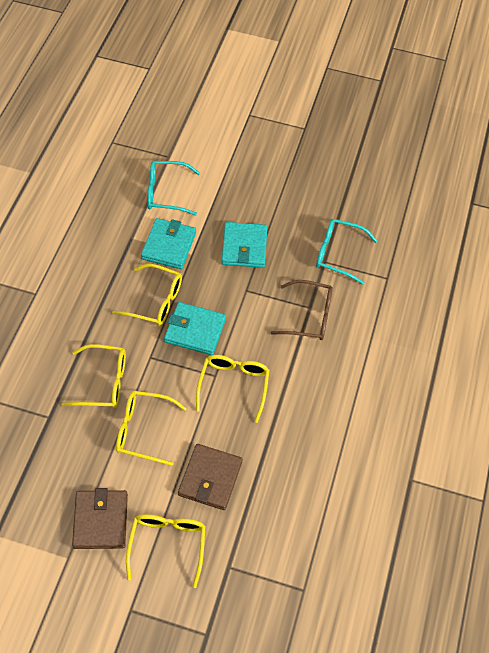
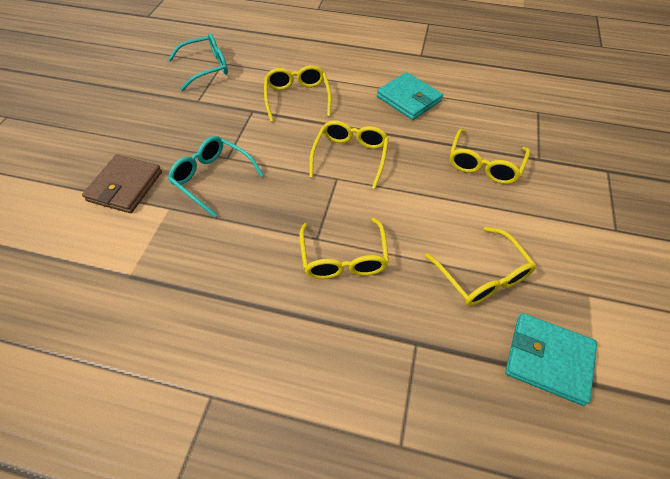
brown glasses: [271,280,333,340] = 1 -> none = 0
brown wallet: [72,488,128,549] [178,444,242,510] = 2 -> [82,155,162,213] = 1
turquoise wallet: [141,218,196,269] [164,302,226,355] [222,222,267,268] = 3 -> [377,72,443,120] [505,313,597,406] = 2

